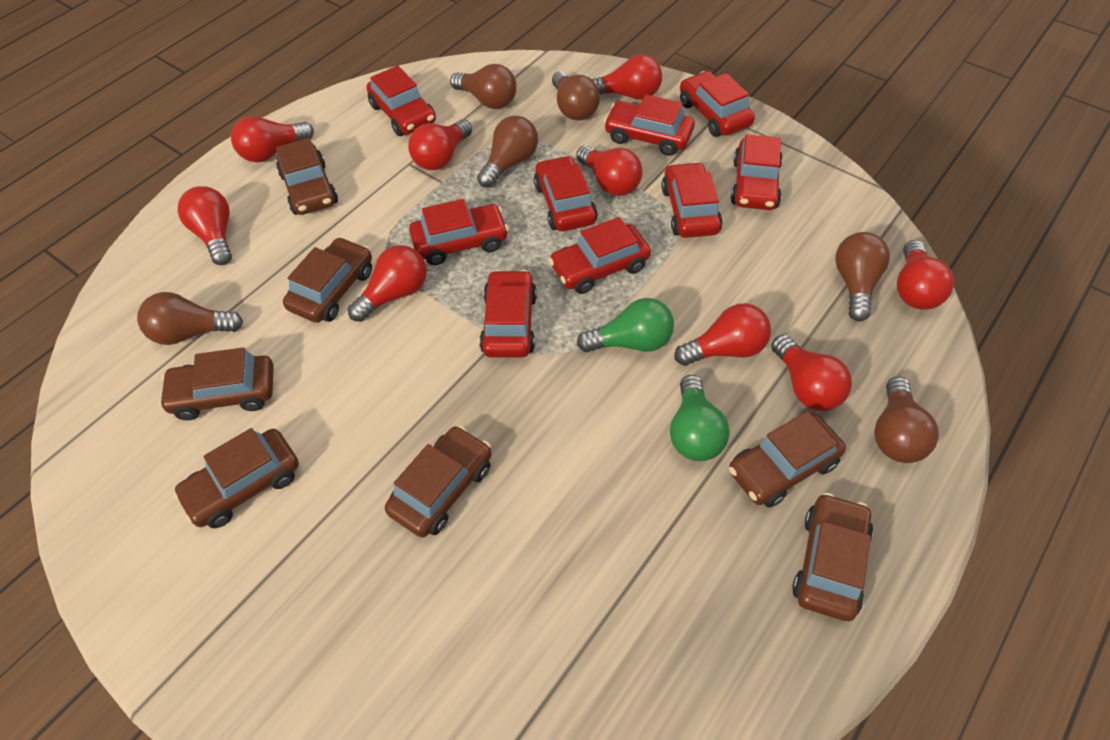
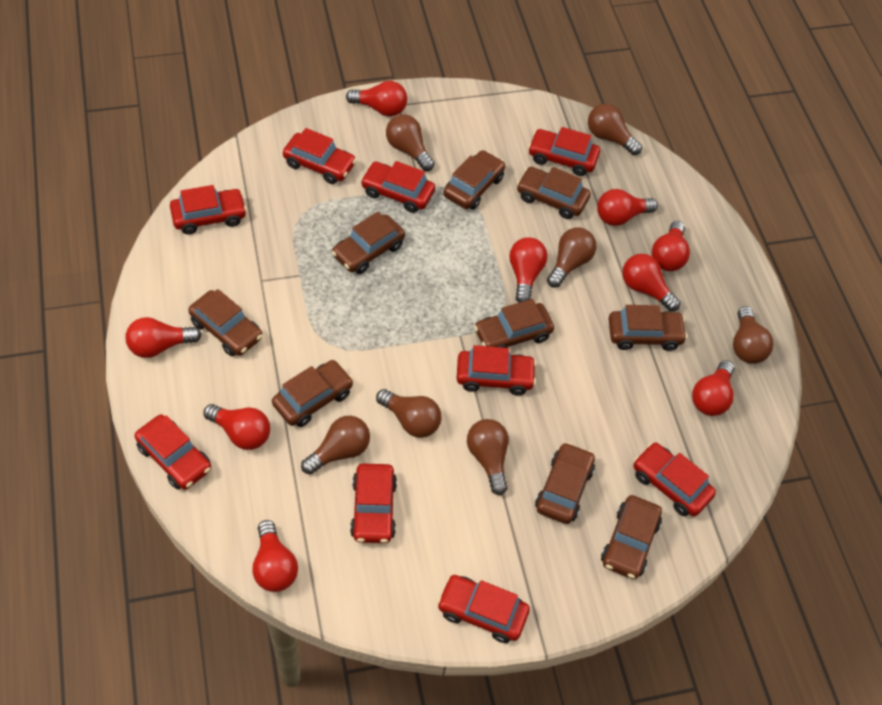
brown car: [159,347,274,420] [173,428,299,528] [276,138,338,215] [283,237,372,323] [385,426,492,538] [729,411,846,507] [792,493,873,621] = 7 -> [188,289,263,356] [272,360,354,427] [332,212,405,274] [444,150,505,210] [474,299,554,348] [516,167,591,219] [535,442,595,524] [601,495,662,579] [609,305,687,351] = 9
brown light bulb: [137,292,243,345] [450,64,517,109] [477,116,538,188] [552,71,600,120] [835,232,890,321] [874,377,939,463] = 6 -> [301,416,370,475] [376,389,442,438] [386,114,435,171] [467,419,509,495] [547,228,597,288] [588,104,642,155] [733,306,774,364] = 7
green light bulb: [577,298,674,352] [670,375,730,461] = 2 -> none = 0

